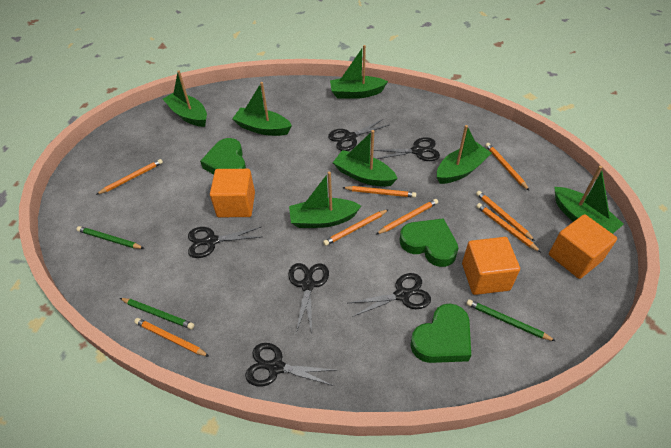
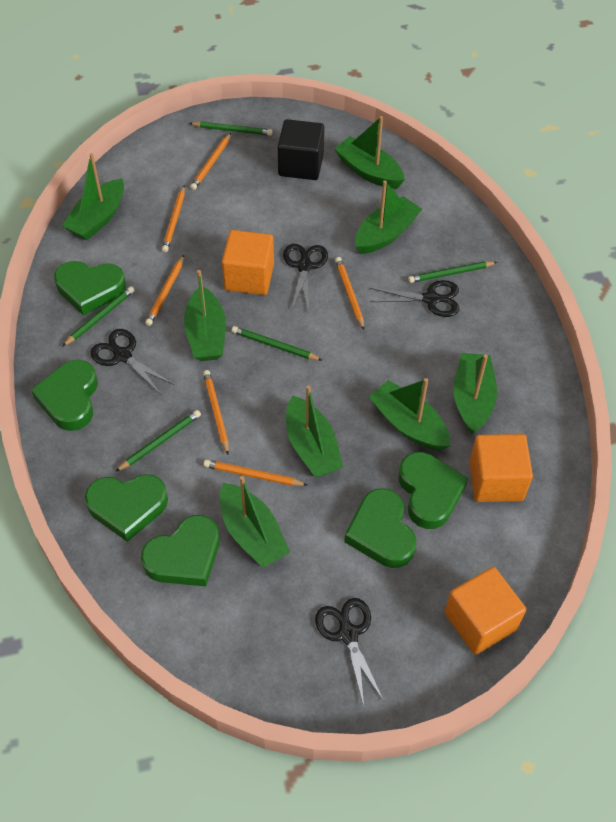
black cube: none = 0 -> [278,119,324,180] = 1
black scissors: [188,227,261,258] [245,343,335,387] [288,263,329,333] [328,119,389,151] [349,273,431,317] [373,137,440,161] = 6 -> [90,329,174,394] [283,244,328,313] [315,598,384,706] [370,280,460,317] = 4
green boat: [163,71,207,127] [232,82,292,136] [289,171,361,228] [330,45,388,99] [333,130,398,187] [437,125,491,184] [554,166,624,234] = 7 -> [62,153,124,240] [184,270,226,361] [220,476,290,568] [286,385,343,478] [334,116,405,189] [355,180,422,254] [369,378,451,451] [453,353,497,434] = 8
green heart: [200,138,246,174] [400,218,458,267] [410,303,471,363] = 3 -> [31,360,98,431] [54,261,126,316] [85,474,168,542] [141,515,220,586] [344,488,417,568] [398,452,468,529] = 6
green pencil: [77,226,144,249] [120,298,194,329] [466,299,555,341] = 3 -> [62,286,135,347] [115,410,201,472] [189,122,272,136] [231,326,322,360] [408,261,497,283] = 5
orange pencil: [96,159,163,195] [134,318,209,357] [323,209,389,246] [342,186,416,198] [376,199,438,234] [476,191,535,241] [476,203,541,252] [485,143,529,190] = 8 -> [145,255,184,326] [162,186,185,252] [190,133,231,190] [203,370,229,455] [204,459,307,486] [335,257,364,330] = 6

